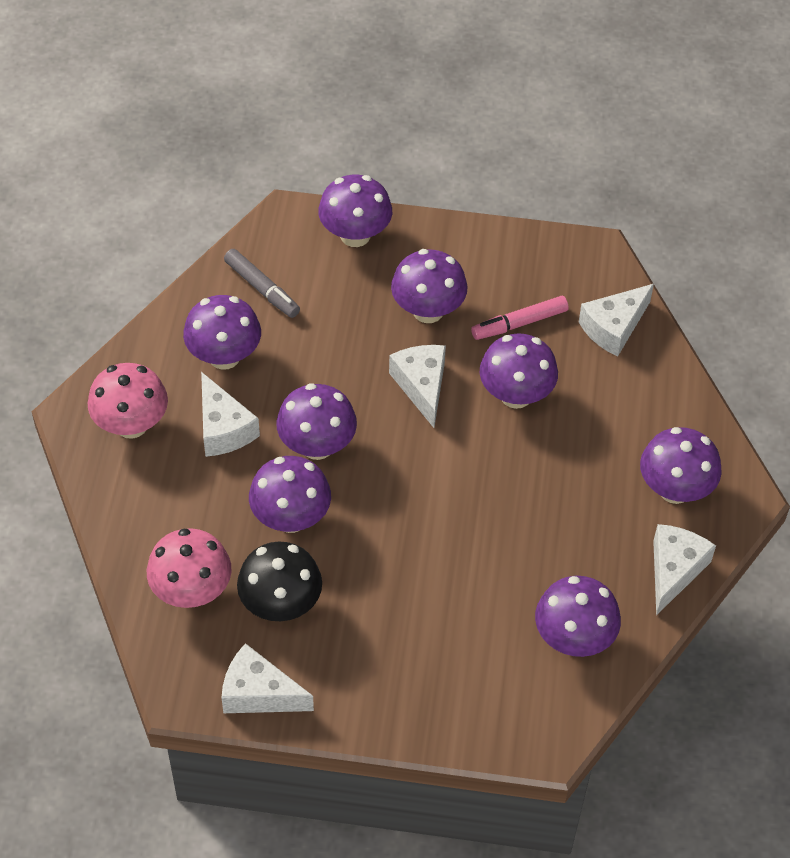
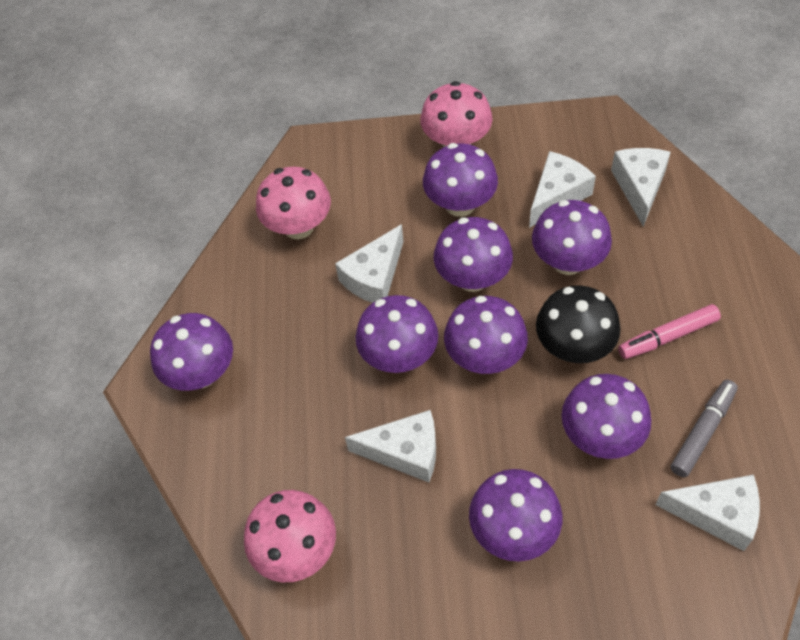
pink mushroom: [88,363,168,439] [147,528,232,608] = 2 -> [244,490,336,582] [256,167,331,239] [420,81,492,147] = 3

